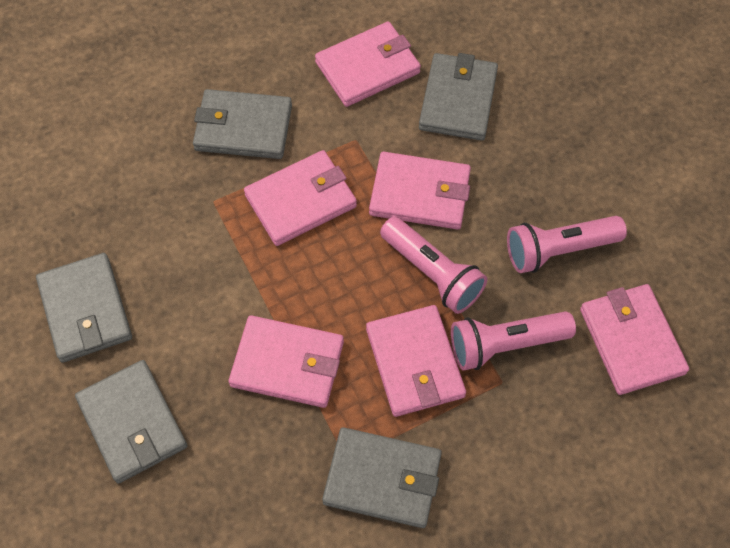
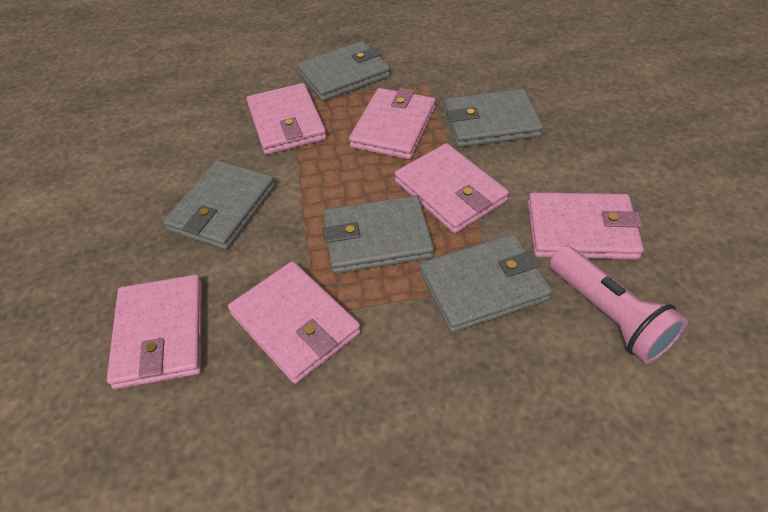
pink flashlight: [380,217,487,314] [451,311,576,371] [507,216,627,273] = 3 -> [550,246,688,364] = 1

